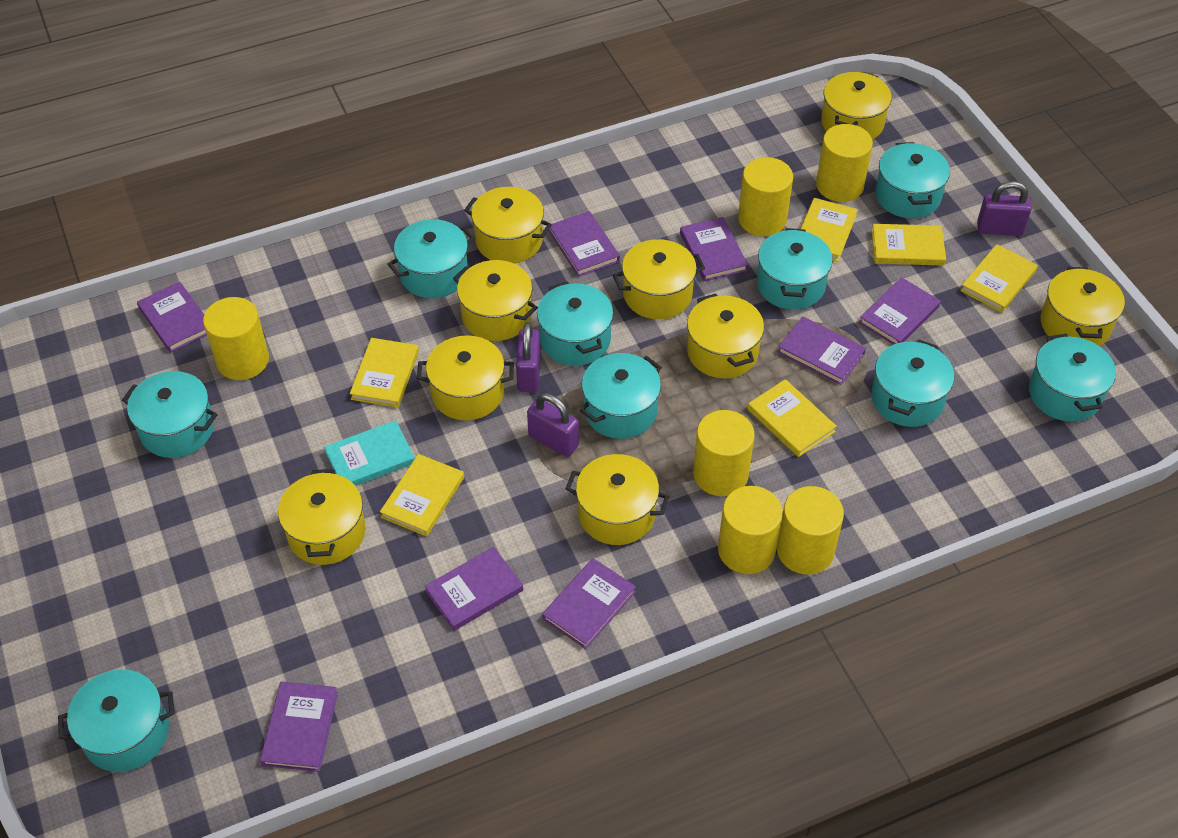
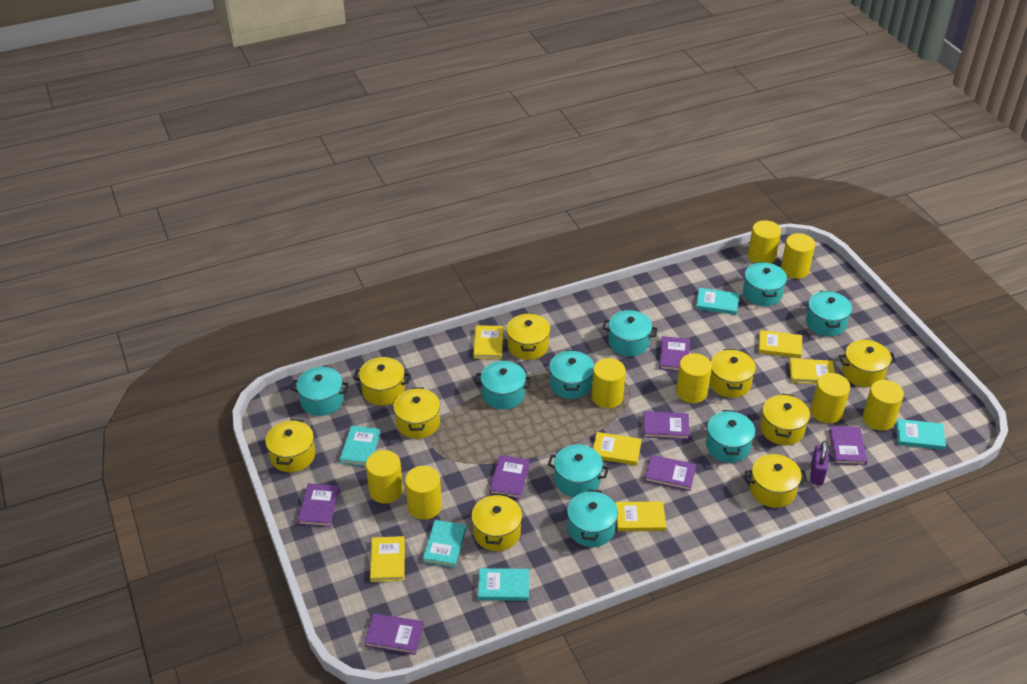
purple book: [137,282,207,353] [260,681,338,772] [425,547,523,631] [542,558,636,649] [549,211,620,277] [680,217,748,281] [777,317,866,385] [859,277,941,345] = 8 -> [297,483,339,527] [364,613,424,655] [489,455,530,499] [643,411,690,440] [644,455,696,491] [659,336,690,372] [829,426,867,465] = 7
purple padlock: [516,322,541,392] [527,393,579,457] [977,181,1032,236] = 3 -> [810,441,829,485] = 1
turquoise book: [324,420,415,486] = 1 -> [340,425,381,466] [423,520,466,568] [478,568,529,601] [696,288,739,315] [896,419,946,450] = 5
yellow cylinder: [203,297,269,380] [693,410,755,496] [718,486,783,574] [738,157,793,236] [777,486,844,575] [816,124,873,202] = 6 -> [366,450,403,503] [405,466,442,520] [592,358,626,408] [676,353,712,403] [748,220,781,264] [781,233,815,279] [811,373,850,423] [863,380,904,431] = 8

